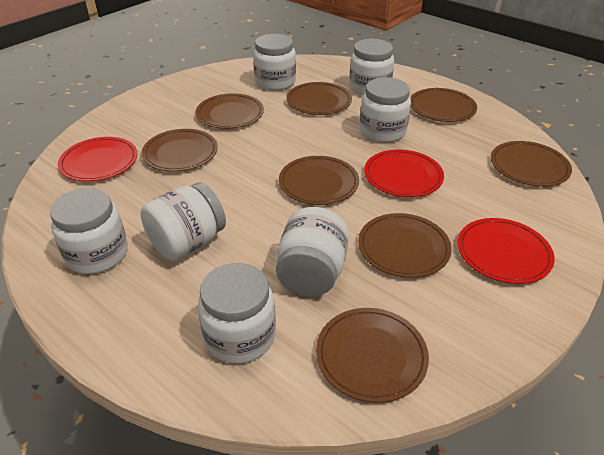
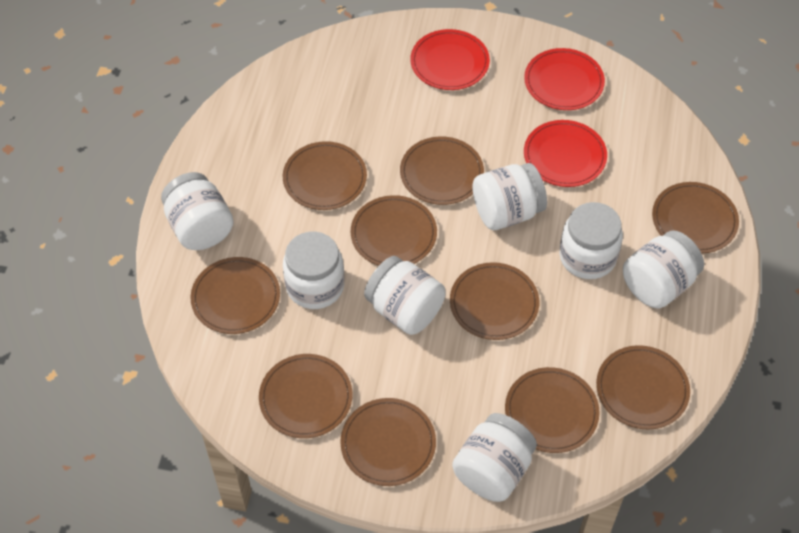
brown plate: [142,129,218,172] [196,93,264,129] [279,156,359,205] [286,82,352,115] [316,308,429,403] [358,213,452,278] [410,88,477,122] [491,141,572,187] = 8 -> [190,257,280,334] [259,354,352,438] [283,141,367,210] [340,398,436,486] [351,195,437,266] [400,136,484,205] [450,262,539,340] [505,367,600,453] [596,345,690,430] [652,182,739,253] = 10

